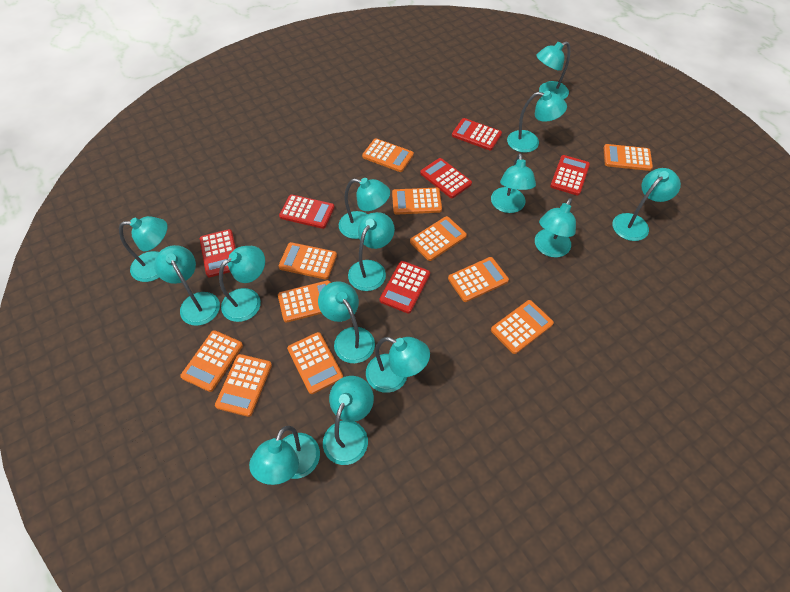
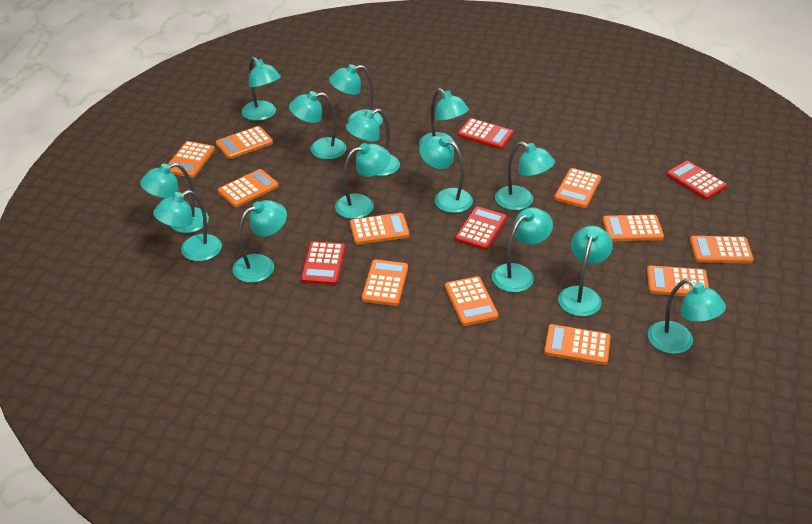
red calculator: [200,229,236,277] [279,194,335,229] [380,261,430,313] [420,158,472,198] [452,118,502,150] [550,155,590,196] = 6 -> [301,241,345,285] [455,206,507,250] [458,118,514,149] [666,161,727,200] = 4

